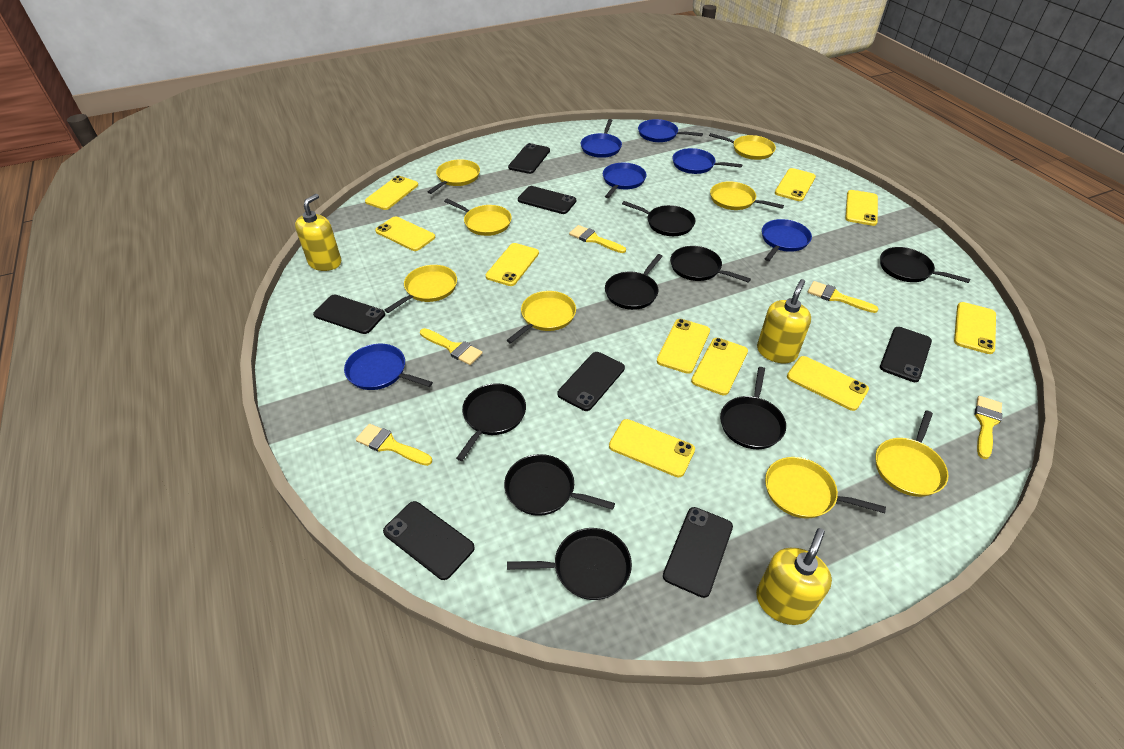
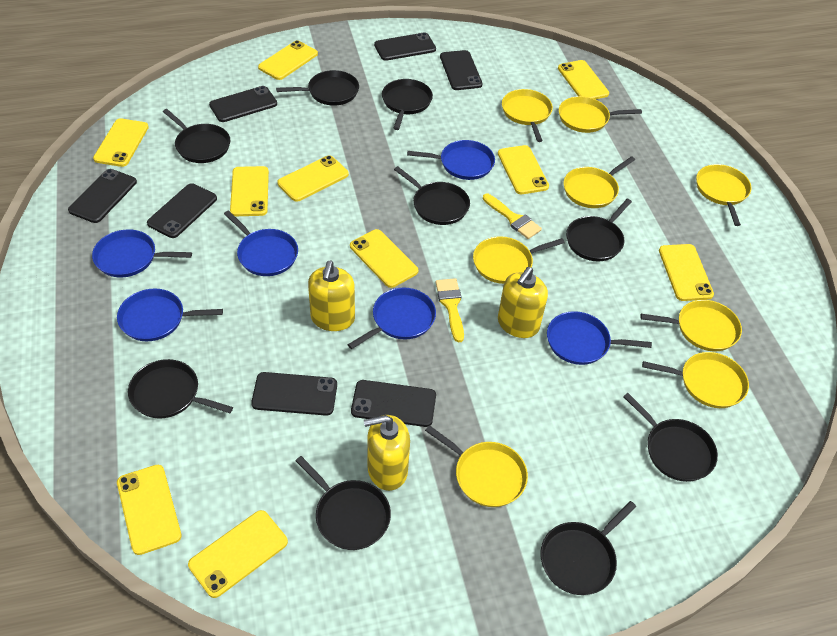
black pan: [456,383,526,461] [504,454,615,516] [507,528,632,600] [605,254,663,310] [622,201,696,236] [670,246,751,283] [720,367,786,449] [880,247,970,283] = 8 -> [128,359,233,419] [163,109,230,163] [276,70,359,106] [296,456,391,550] [382,79,433,130] [394,166,470,225] [540,501,636,595] [566,199,632,261] [623,393,718,482] = 9
yellow brush: [356,424,432,466] [420,328,483,365] [569,225,626,253] [808,281,878,313] [975,396,1002,459] = 5 -> [435,278,464,342] [483,194,542,239] = 2

